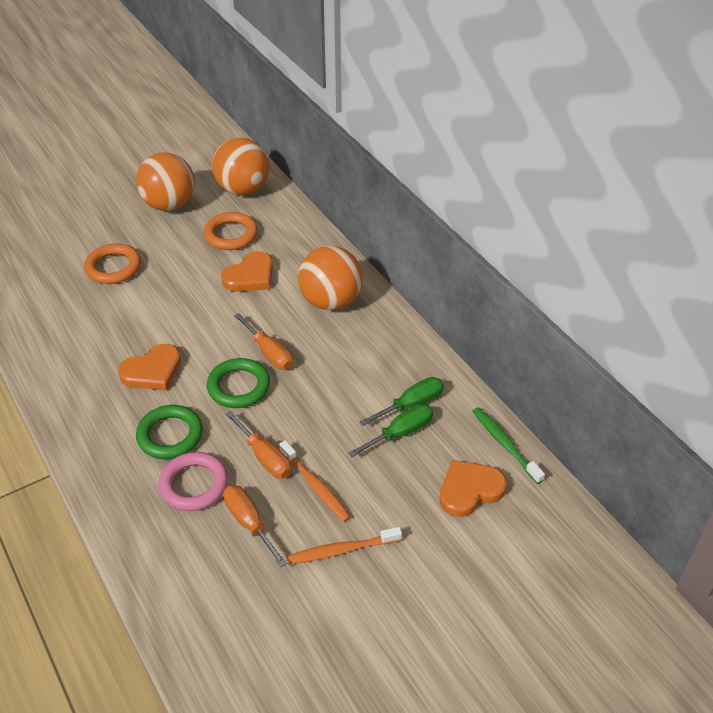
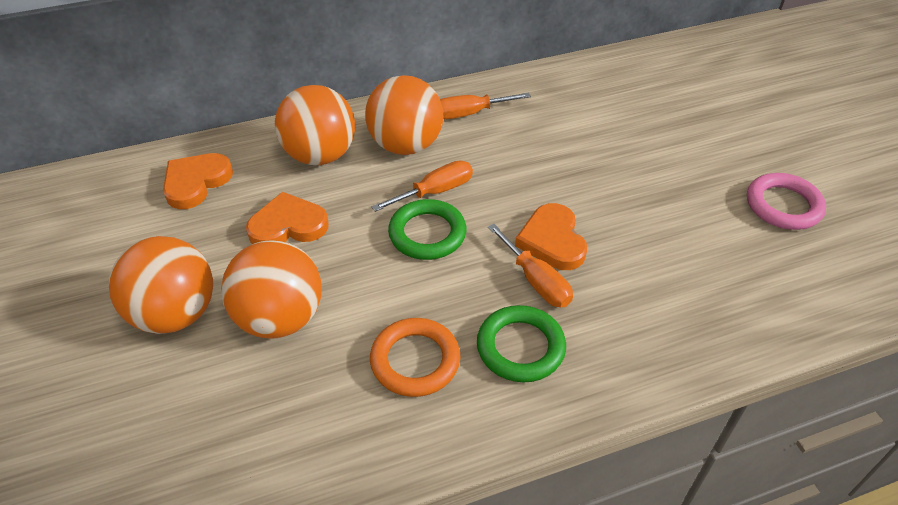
green screwdriver: [348,404,433,457] [359,377,444,426] = 2 -> none = 0
green toothbrush: [472,407,545,484] = 1 -> none = 0
orange ball: [136,152,195,211] [212,138,269,195] [298,246,363,310] = 3 -> [109,236,213,334] [221,240,322,339] [275,85,355,165] [365,75,443,155] = 4
orange ring: [84,244,141,284] [204,212,258,250] = 2 -> [370,318,461,397] = 1
orange toothbrush: [279,440,351,522] [287,527,402,565] = 2 -> none = 0

